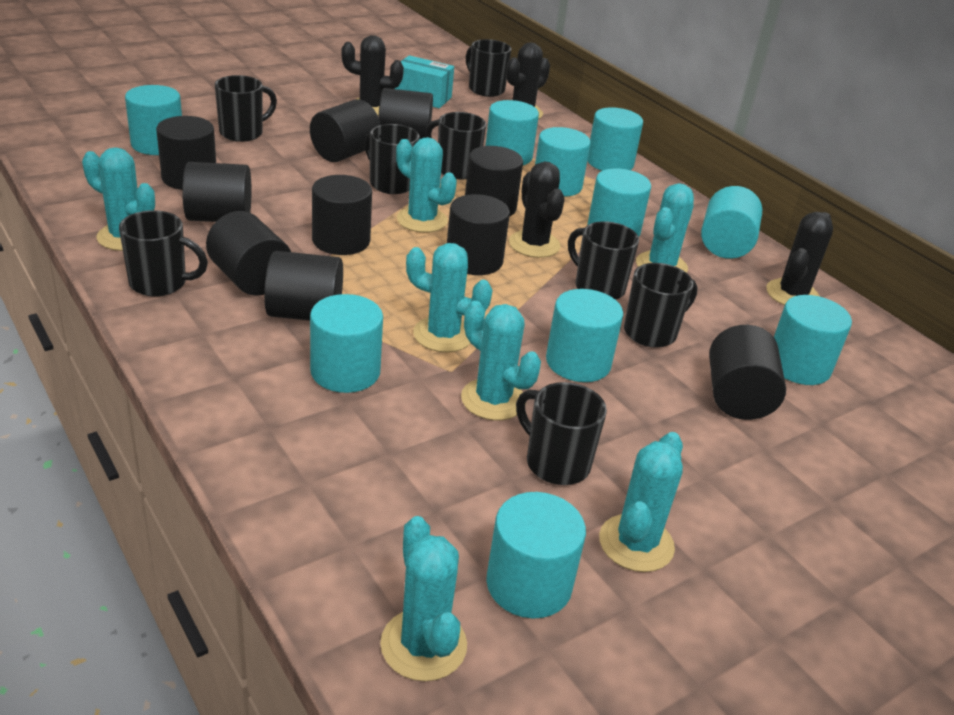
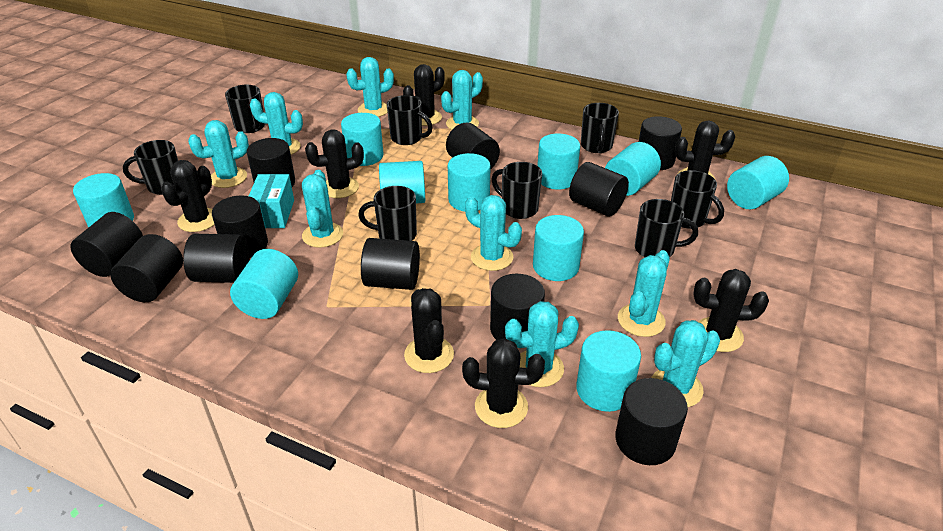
black cactus: [342,35,404,116] [506,42,550,119] [509,161,565,258] [766,212,833,305] = 4 -> [161,160,215,232] [305,129,364,198] [403,64,445,126] [404,288,454,373] [462,338,545,428] [675,120,735,179] [693,269,769,352] = 7
black cylinder: [156,116,216,190] [182,162,251,222] [206,211,291,296] [264,251,343,321] [310,99,381,162] [312,175,372,255] [378,88,433,139] [447,194,510,275] [465,146,523,217] [709,325,786,420] = 10 -> [70,212,143,277] [110,234,183,302] [183,234,250,283] [212,195,268,258] [247,138,295,187] [361,238,420,290] [446,123,500,170] [490,274,545,340] [569,162,629,217] [615,378,688,465] [639,116,682,170] = 11
turquoise cactus: [82,147,155,251] [380,516,467,681] [396,137,457,233] [406,243,492,352] [461,301,541,420] [599,432,683,572] [636,183,694,273] = 7 -> [188,120,249,188] [250,92,303,155] [302,170,343,248] [346,57,394,117] [441,70,483,130] [465,195,522,271] [505,301,579,387] [618,250,670,337] [651,320,720,407] = 9

